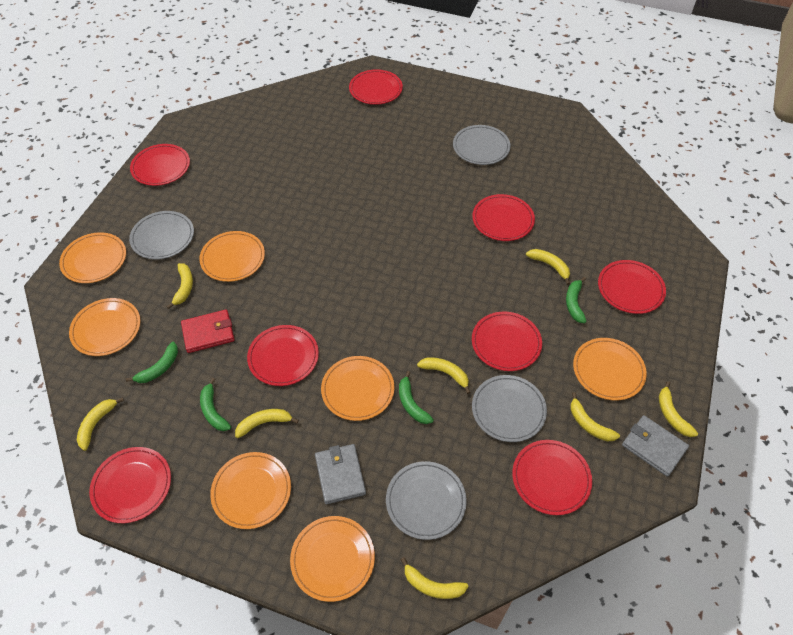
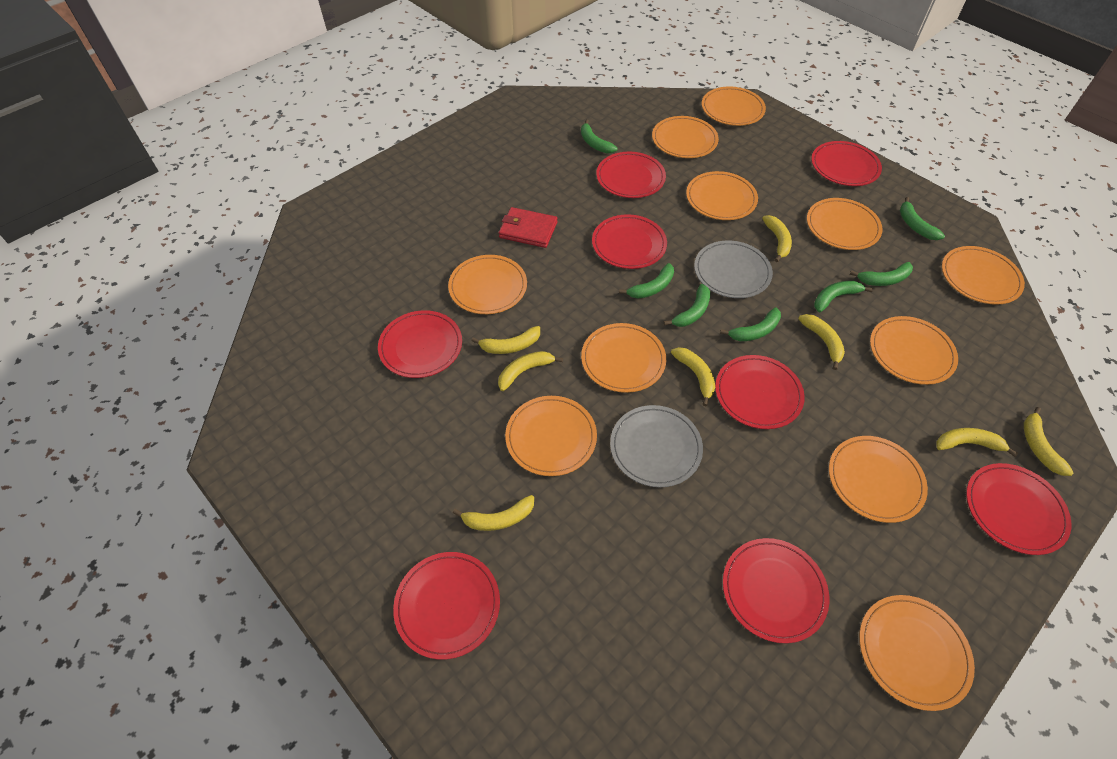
green banana: [126,342,178,383] [200,378,231,431] [399,371,434,424] [566,277,587,323] = 4 -> [581,119,617,154] [619,263,674,299] [664,284,710,327] [720,307,781,341] [814,281,873,312] [850,262,913,286] [900,197,945,240] = 7
grey plate: [129,211,194,259] [386,461,467,540] [453,125,511,165] [472,375,547,442] = 4 -> [610,405,703,487] [694,241,773,298] = 2
grey wallet: [315,444,366,504] [622,415,689,477] = 2 -> none = 0
orange plate: [59,232,126,283] [69,298,140,356] [199,231,265,282] [210,452,291,529] [290,516,375,602] [321,356,394,421] [573,338,647,400] = 7 -> [448,255,527,314] [505,396,597,476] [581,323,666,393] [652,116,719,158] [686,171,758,220] [702,86,766,126] [807,198,883,250] [829,436,928,523] [859,595,975,711] [870,316,958,385] [942,246,1025,305] = 11

